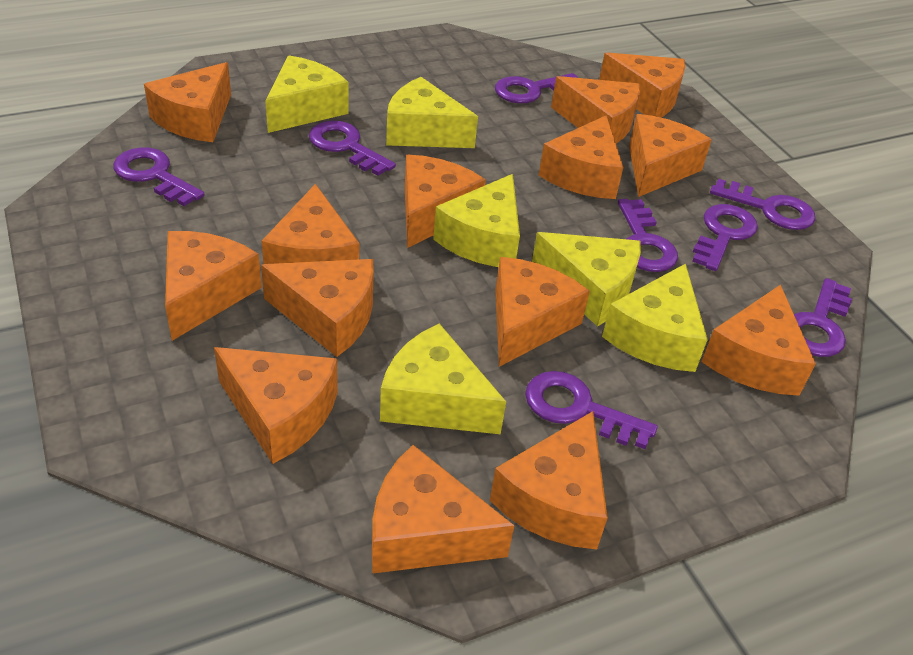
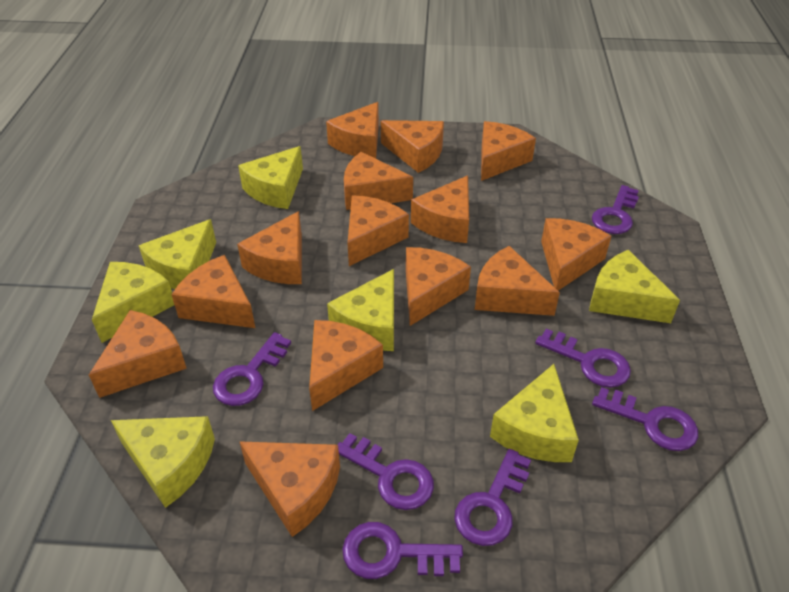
purple key: [113,147,205,206] [309,121,396,176] [495,73,578,103] [525,371,658,449] [618,199,678,272] [692,204,758,271] [710,179,815,230] [794,278,852,357] = 8 -> [213,332,291,406] [337,433,434,510] [342,522,463,579] [454,449,531,546] [535,329,631,388] [592,185,639,234] [592,387,698,451] = 7
yellow cheese: [265,56,349,133] [380,323,506,434] [386,77,478,148] [433,174,520,267] [532,232,641,327] [602,264,708,372] = 6 -> [92,262,174,343] [111,416,215,508] [139,219,216,289] [238,146,303,209] [327,269,394,351] [490,364,579,462] [589,250,680,323] = 7

